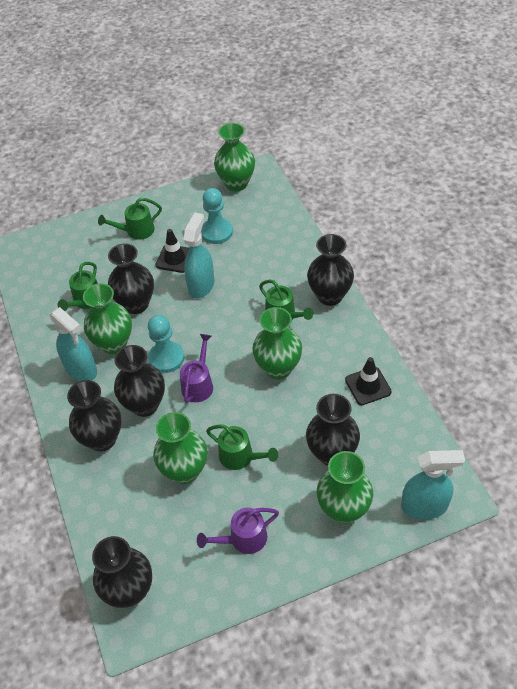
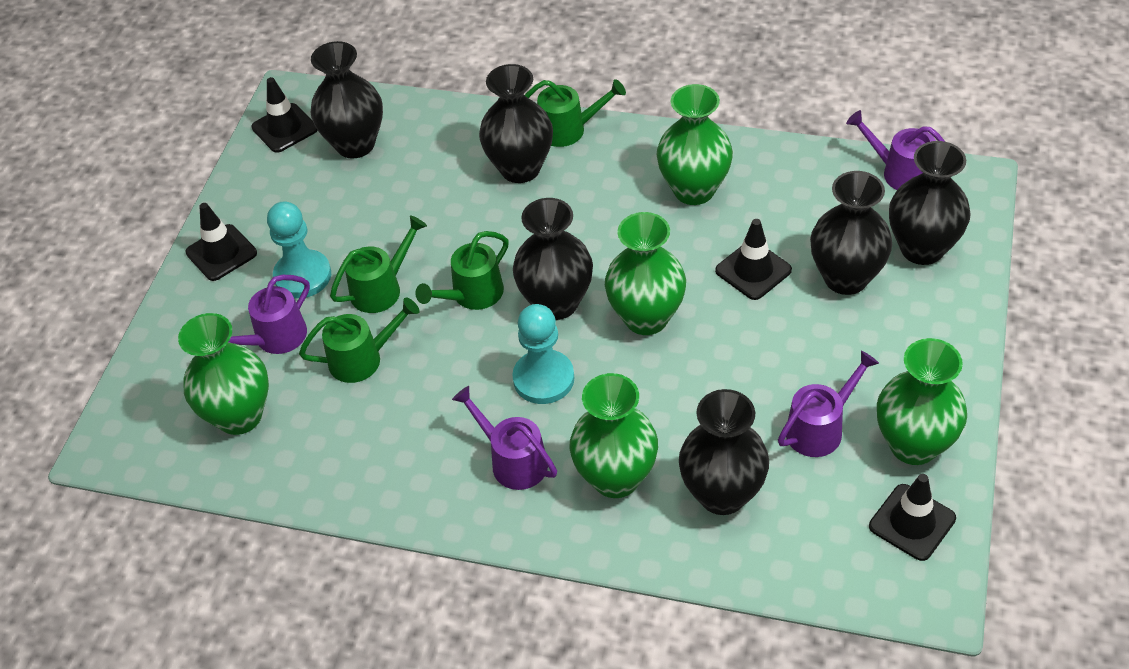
black traffic cone: [155,229,189,273] [345,357,392,405] = 2 -> [186,203,257,281] [252,77,318,153] [715,219,792,300] [869,474,956,561] = 4
purple watering can: [180,334,213,403] [197,508,279,554] = 2 -> [229,275,310,354] [452,386,557,490] [778,351,879,457] [846,110,945,190] = 4
turquoise spray bottle: [49,307,97,381] [183,212,215,299] [401,450,465,520] = 3 -> none = 0

